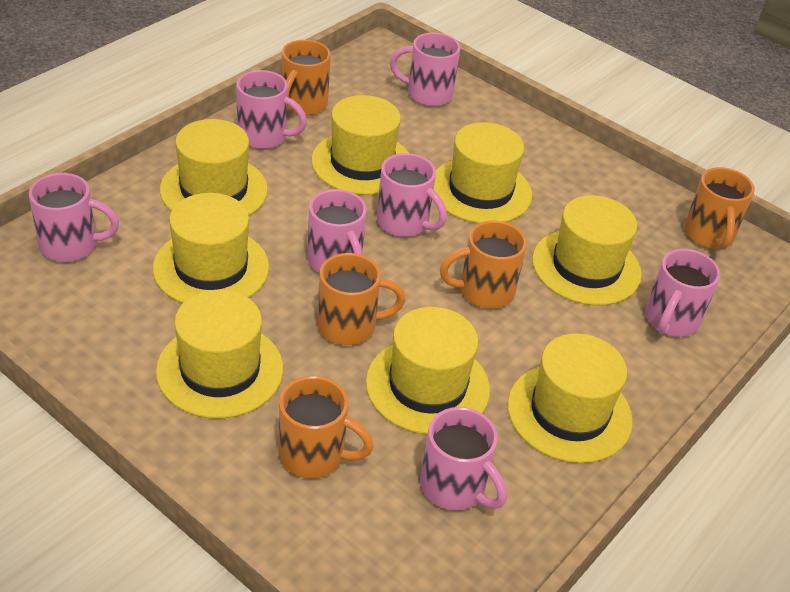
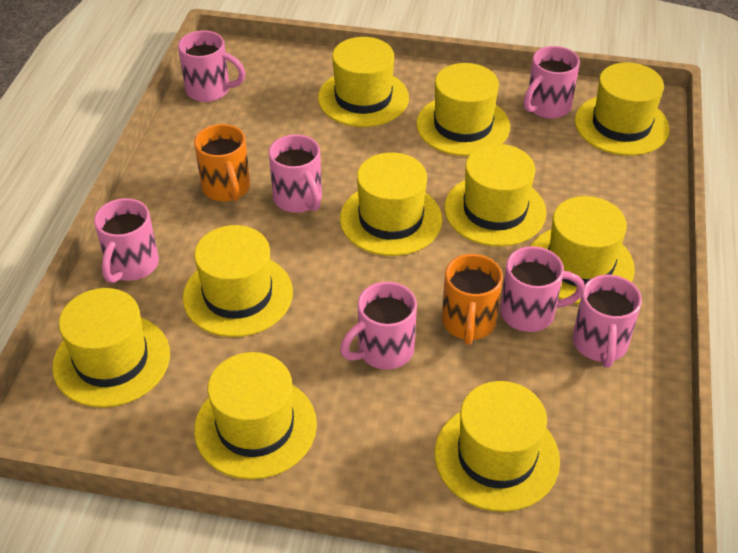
orange mug: [278,376,374,478] [281,40,331,115] [317,253,405,345] [440,221,527,309] [684,167,755,250] = 5 -> [194,124,250,202] [442,254,503,345] = 2
yellow hat: [153,193,269,303] [156,290,283,418] [160,119,268,216] [311,95,409,195] [366,307,490,434] [434,122,532,224] [507,333,633,463] [532,195,642,305] = 8 -> [52,288,170,408] [183,225,293,337] [194,352,317,480] [318,37,409,127] [340,153,442,256] [416,63,510,156] [435,381,560,512] [444,144,546,247] [531,196,635,304] [575,62,670,156] = 10

